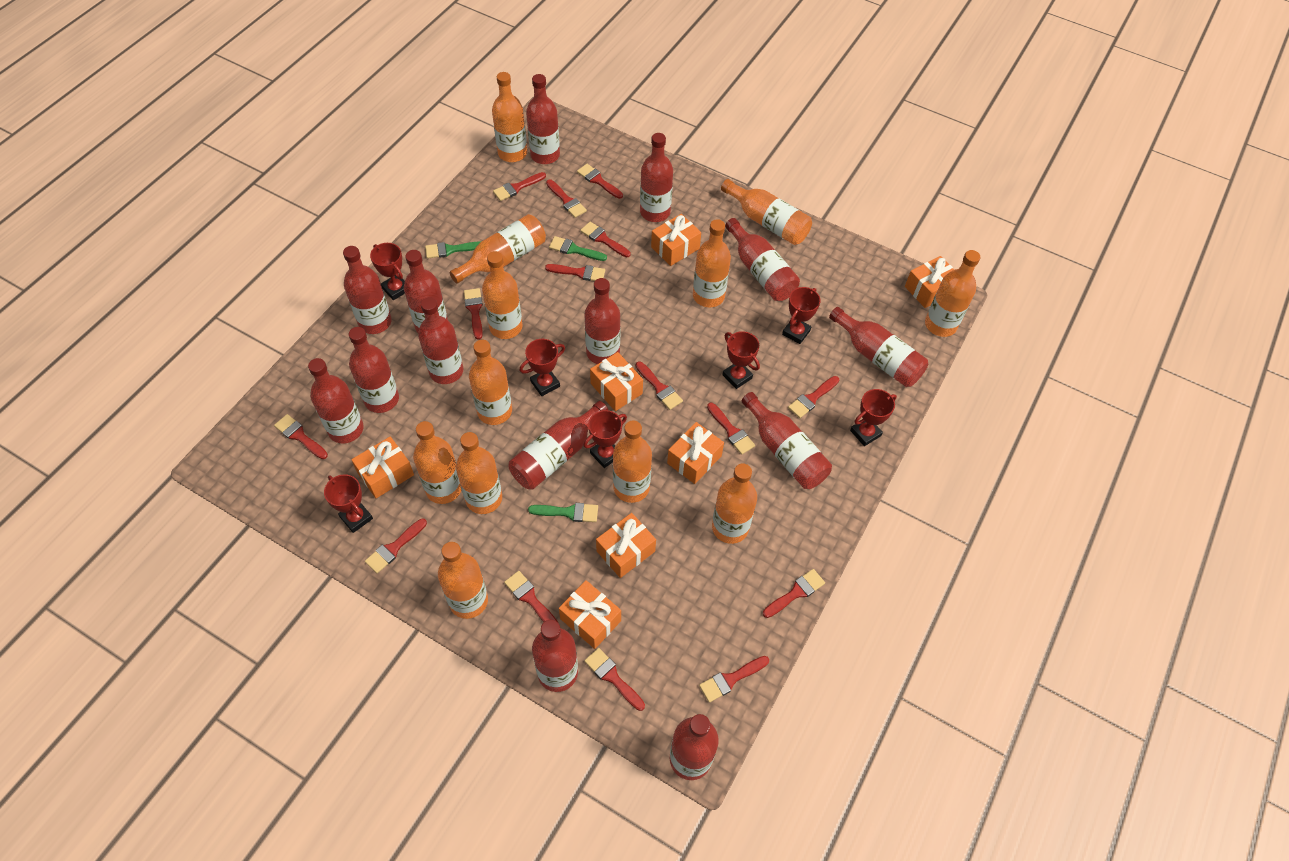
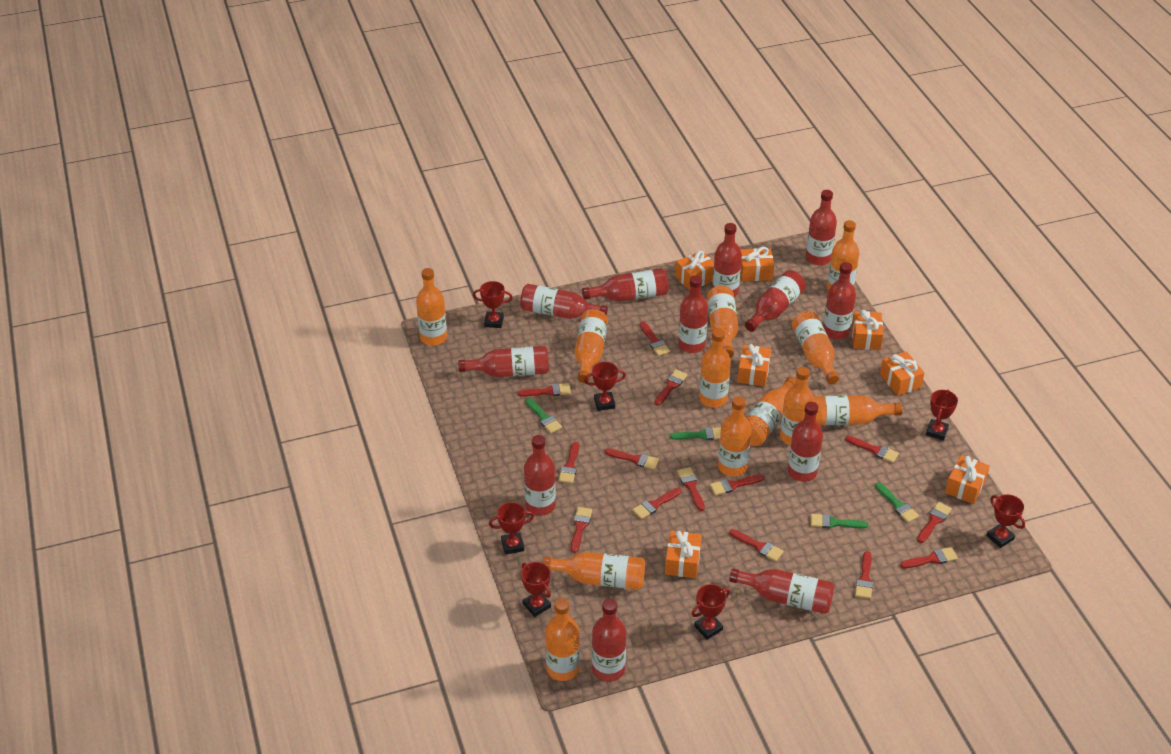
green brush: [425,241,482,259] [528,503,598,522] [549,236,607,261] = 3 -> [525,398,562,433] [670,427,721,440] [811,514,868,528] [875,483,919,523] = 4
red bottle: [308,358,364,443] [343,246,392,334] [349,327,399,413] [404,250,448,333] [418,297,463,384] [509,401,608,490] [526,74,560,164] [532,619,578,692] [584,278,620,364] [640,133,673,222] [669,714,719,780] [725,218,800,301] [742,392,832,489] [829,307,928,387] = 14 -> [458,346,549,377] [520,284,608,319] [524,435,556,516] [582,268,669,302] [592,599,626,682] [678,275,708,353] [712,223,742,297] [729,568,834,614] [745,270,806,332] [788,402,823,482] [806,190,837,265] [823,262,856,340] = 12
red brush: [274,414,328,459] [365,518,427,573] [464,288,483,339] [493,172,546,201] [504,571,558,622] [545,264,605,281] [546,179,587,218] [577,164,623,199] [580,222,631,258] [584,648,645,711] [636,361,683,410] [699,656,769,703] [707,403,755,455] [763,569,825,618] [788,376,839,418] = 15 -> [518,383,571,397] [558,442,579,484] [571,507,592,553] [605,449,659,470] [632,488,682,519] [640,321,670,356] [654,369,687,406] [677,467,705,511] [710,474,764,496] [729,529,784,562] [845,436,899,463] [855,551,873,599] [900,547,958,569] [917,502,952,543] = 14

